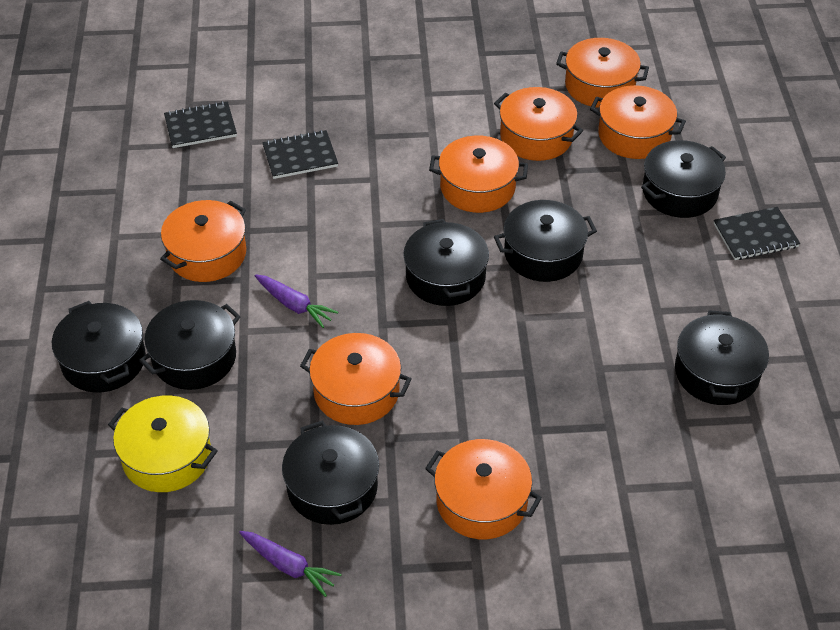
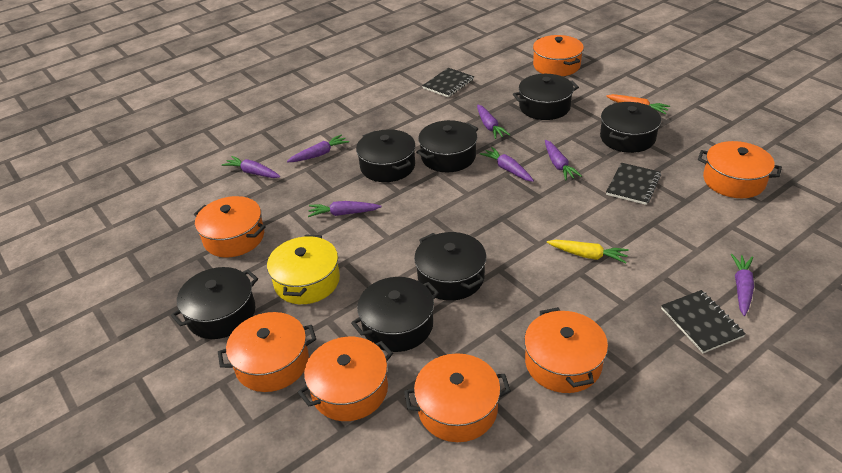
orange carrot: none = 0 -> [606,94,670,114] = 1
purple carrot: [239,531,342,597] [255,274,338,328] = 2 -> [222,156,280,178] [287,134,349,162] [308,201,381,217] [477,105,510,139] [480,147,534,182] [545,140,582,180] [731,254,754,316] = 7
yellow carrot: none = 0 -> [547,240,629,263] = 1

